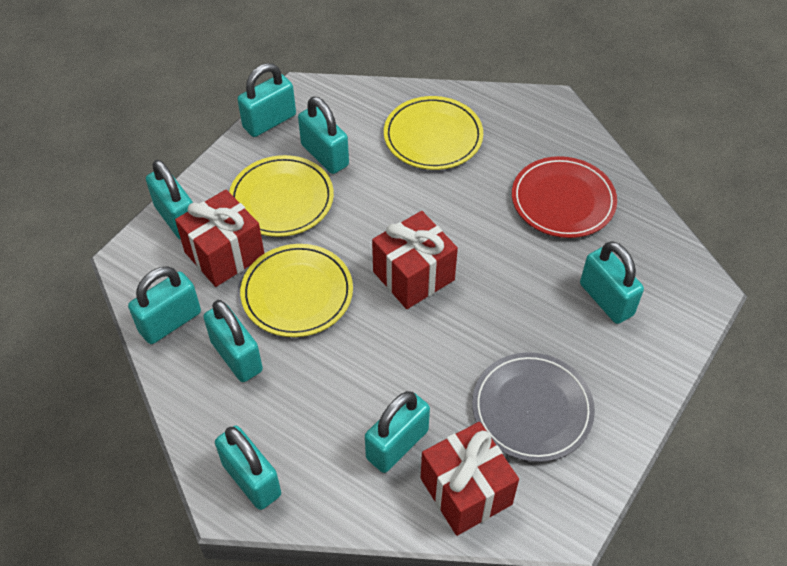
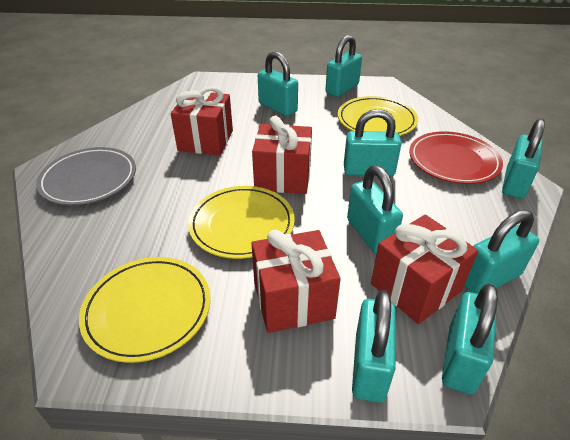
red gift: [175,189,265,287] [372,211,458,309] [421,422,519,536] = 3 -> [171,86,233,156] [251,230,341,333] [252,116,312,194] [371,215,478,324] = 4

